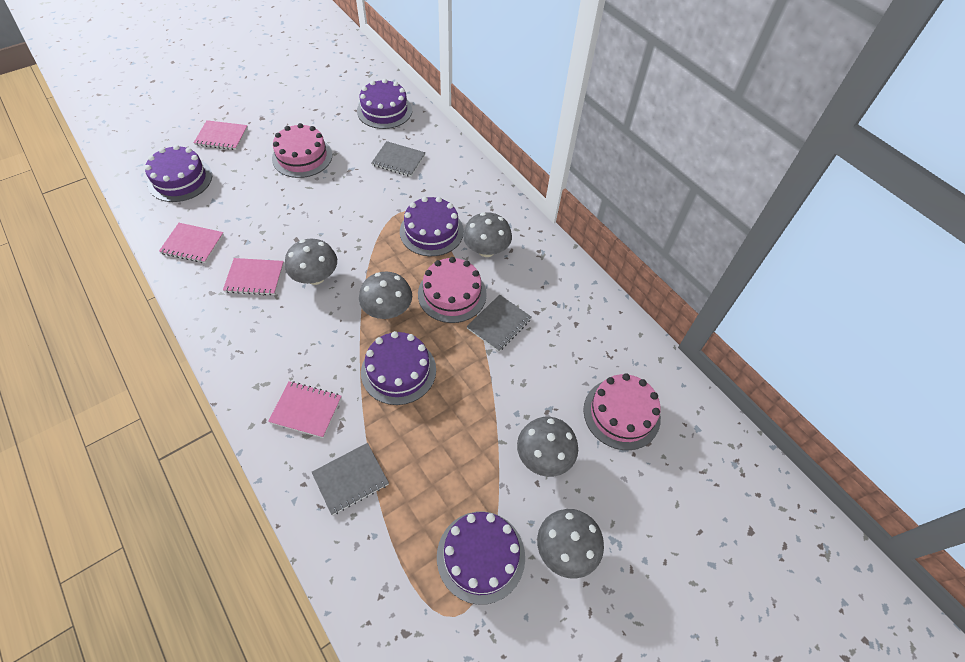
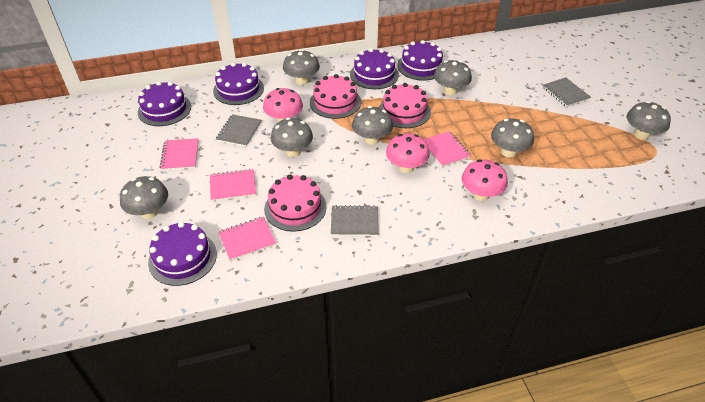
grey mushroom: [285,239,337,285] [359,272,412,319] [463,212,512,257] [517,417,578,477] [537,509,604,579] = 5 -> [120,176,168,219] [271,118,313,157] [283,50,320,85] [352,106,393,145] [434,60,472,95] [491,119,534,157] [627,101,671,140] = 7
pink mushroom: none = 0 -> [263,88,303,122] [386,133,430,173] [461,160,508,201] = 3

